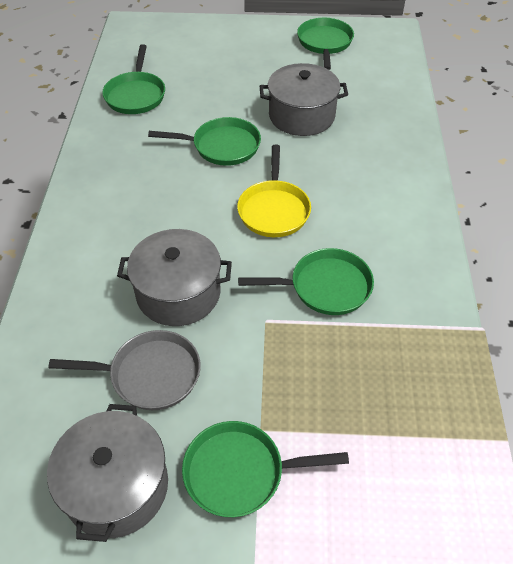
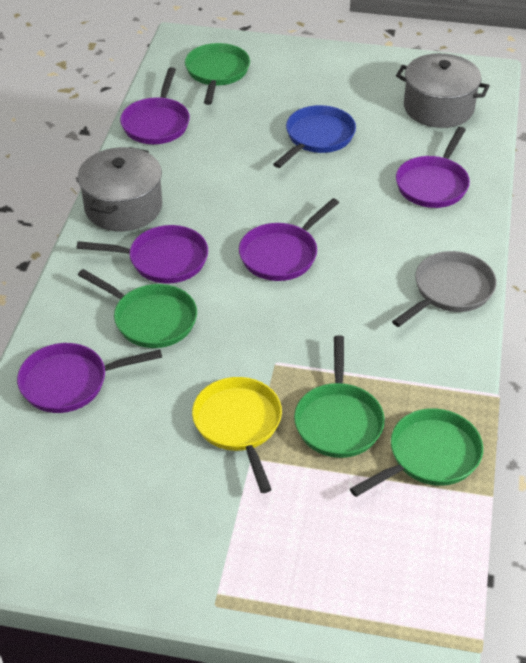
blue pan: none = 0 -> [273,105,356,168] = 1
green pan: [102,44,165,114] [148,117,261,166] [182,421,349,517] [238,248,374,315] [297,18,354,70] = 5 -> [78,269,197,348] [185,43,250,105] [294,335,385,458] [350,408,483,497] = 4
grey pot: [47,404,168,542] [117,229,232,326] [260,63,348,136] = 3 -> [78,147,162,231] [396,53,490,128] = 2
purple pan: none = 0 -> [17,343,162,413] [77,225,208,283] [120,67,190,144] [239,198,339,281] [396,127,470,208] = 5

